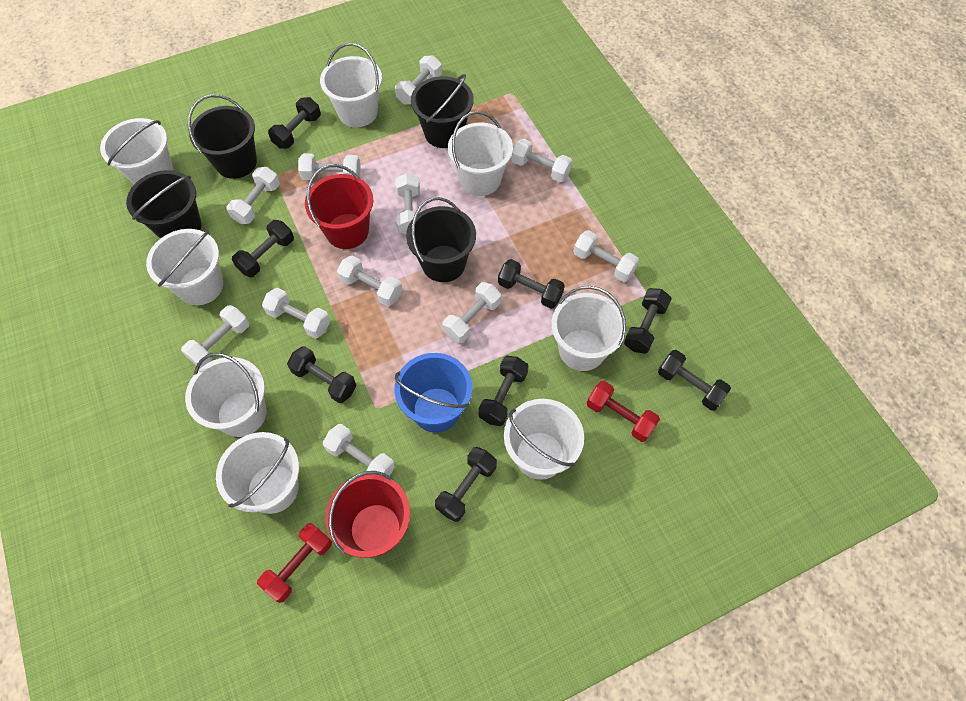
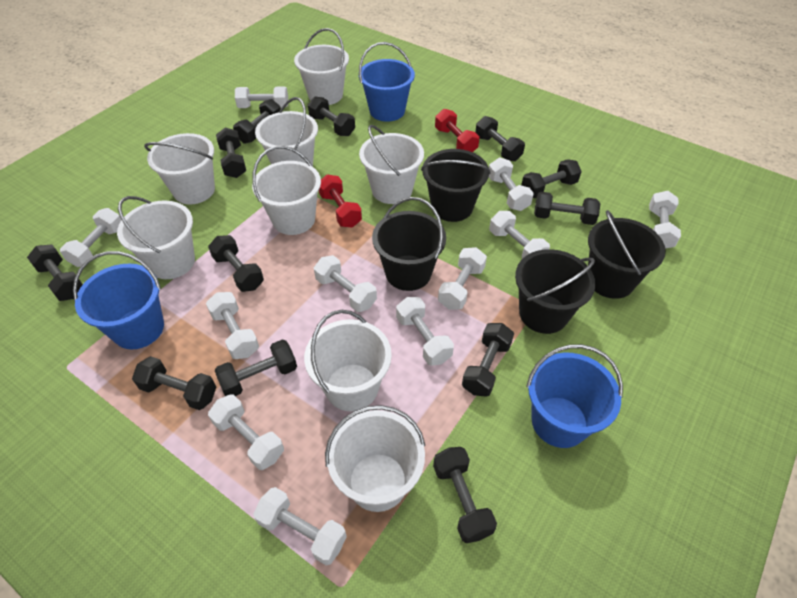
black dumbbell: [232,220,294,277] [268,97,321,149] [287,346,356,403] [435,447,497,522] [478,356,528,426] [498,259,565,309] [624,288,672,354] [658,350,731,411] = 8 -> [27,245,83,301] [132,356,216,410] [208,235,264,292] [215,340,297,396] [216,127,246,178] [233,99,281,144] [308,96,355,136] [433,447,497,543] [462,323,514,397] [475,116,525,161] [521,159,582,198] [534,192,601,225] = 12
blue bucket: [394,353,472,433] = 1 -> [73,251,164,350] [359,42,415,122] [526,344,623,448] = 3
red bucket: [305,164,373,249] [325,471,410,558] = 2 -> none = 0

